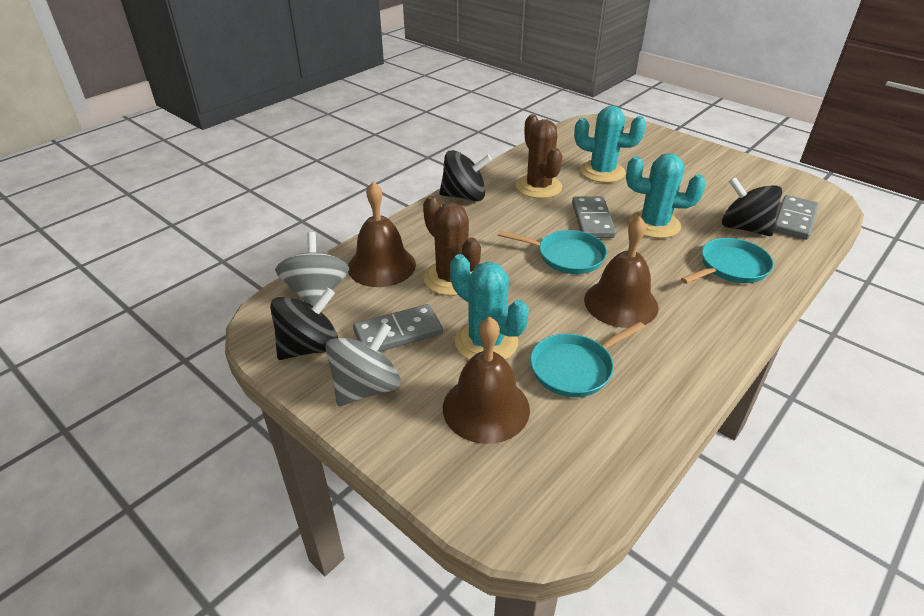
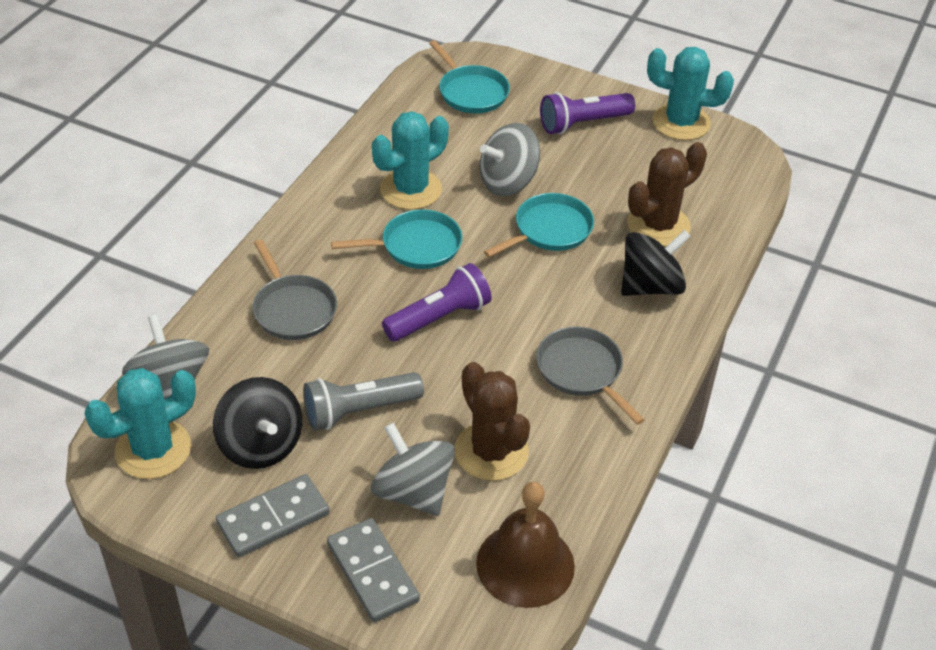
black spinning top: [270,288,338,360] [439,150,492,201] [722,177,782,236] = 3 -> [213,377,302,469] [621,230,691,296] = 2
brown bell: [348,181,416,287] [443,317,530,444] [584,216,659,328] = 3 -> [476,482,575,608] = 1
grey domino: [353,304,443,352] [572,196,616,238] [774,195,819,240] = 3 -> [216,474,330,557] [327,518,420,622] = 2
grey flashlight: none = 0 -> [303,372,424,431] = 1
grey pan: none = 0 -> [253,239,337,340] [536,326,645,425] = 2
grey spinning top: [275,232,349,306] [325,323,401,406] = 2 -> [122,314,209,399] [371,422,455,516] [480,123,540,196] = 3
purple flashlight: none = 0 -> [382,263,491,342] [540,92,635,135] = 2

